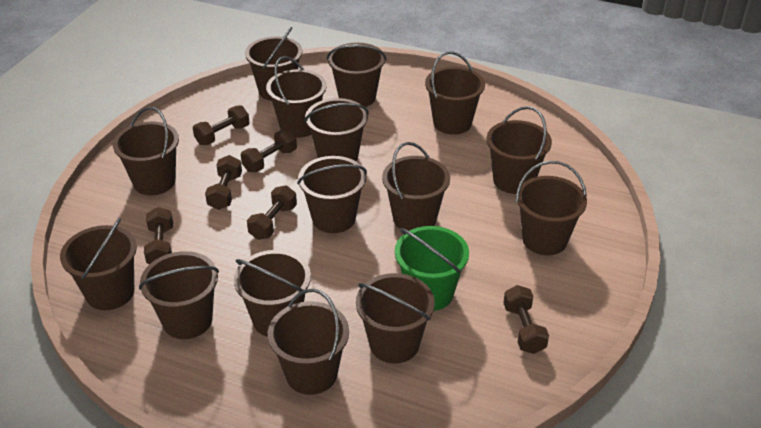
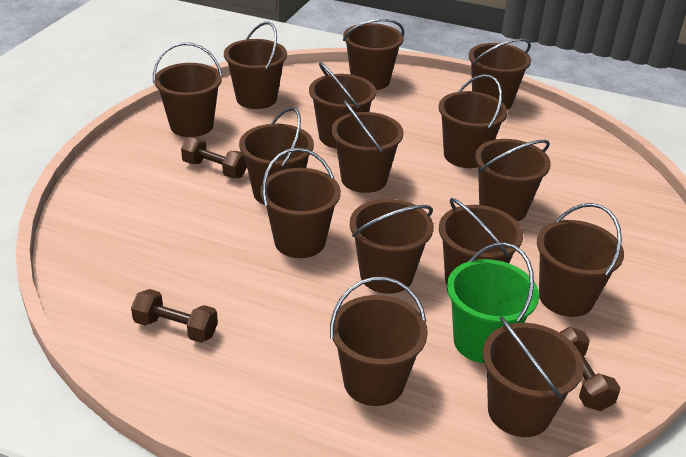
brown dumbbell: [144,207,173,264] [193,105,250,145] [205,155,242,210] [241,129,297,172] [247,185,297,240] [503,285,549,354] = 6 -> [131,289,218,343] [181,137,247,178] [559,327,620,411] = 3

